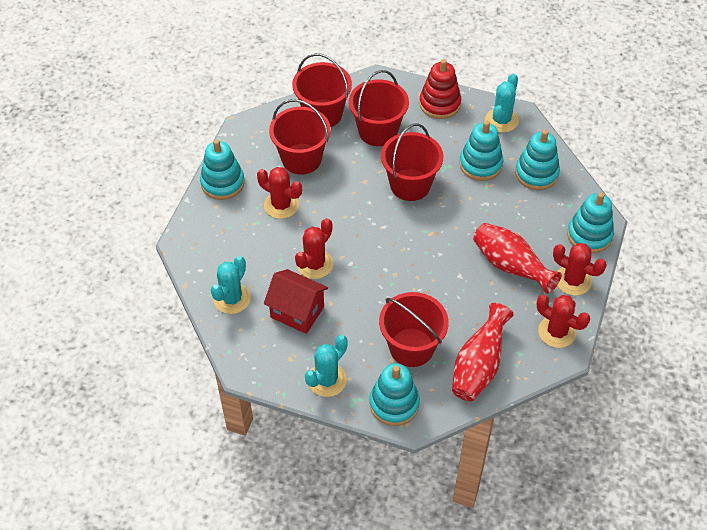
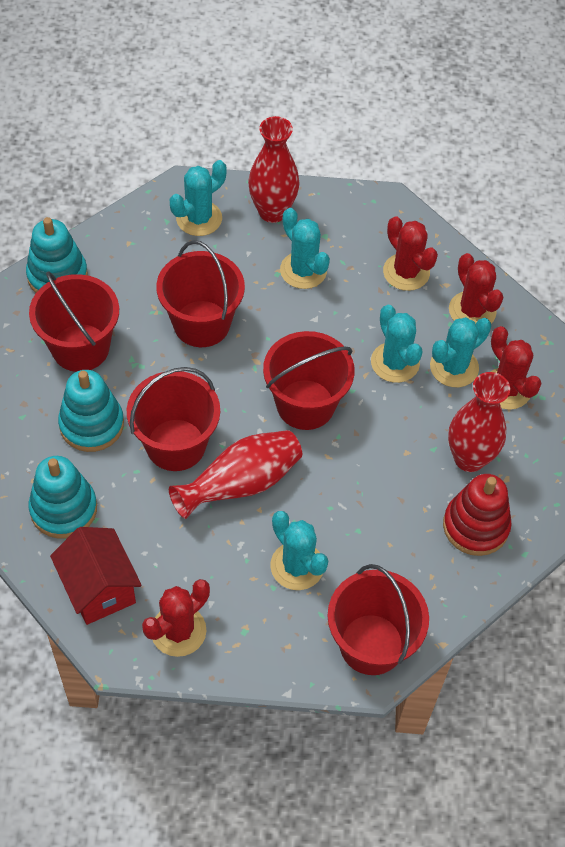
red vase: [452,303,514,401] [473,223,562,294] = 2 -> [169,430,302,519] [248,116,300,223] [448,372,510,472] = 3
turquoise cactus: [211,256,251,314] [305,335,348,397] [485,74,519,133] = 3 -> [170,160,226,236] [270,511,328,590] [280,208,330,289] [371,305,422,383] [430,317,491,387] = 5
turquoise stacking toy: [200,139,245,200] [369,364,420,426] [459,120,503,181] [515,130,560,190] [567,192,614,253] = 5 -> [26,217,88,293] [29,456,97,538] [58,370,124,452] = 3

